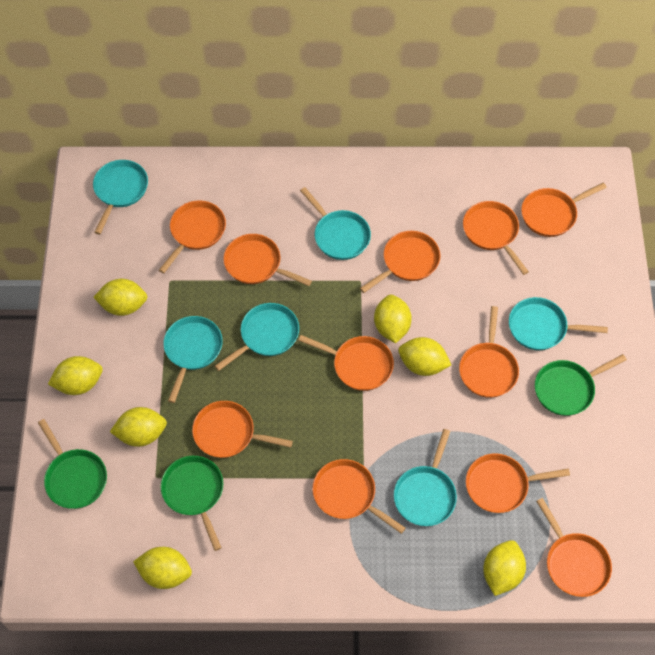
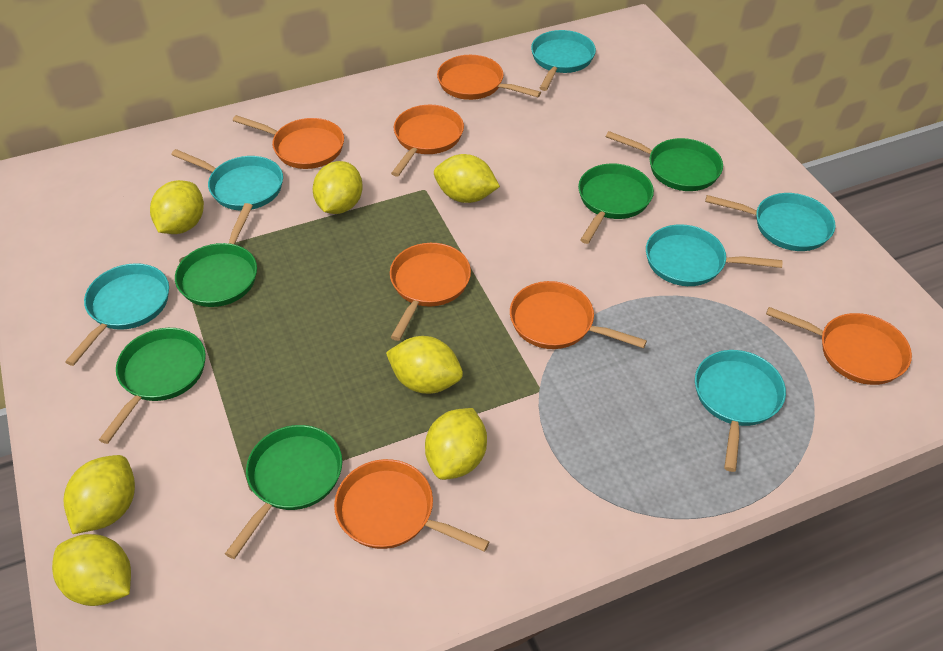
green pan: [38,419,107,509] [161,456,223,551] [535,354,627,416] = 3 -> [99,328,206,444] [175,203,257,307] [225,425,342,559] [578,164,654,244] [606,131,723,191] = 5
orange pan: [159,200,226,273] [192,401,293,458] [223,234,312,286] [298,335,394,391] [312,459,406,534] [360,231,440,293] [459,306,519,398] [463,201,529,275] [466,453,570,513] [521,183,607,237] [536,498,612,597] = 11 -> [233,115,344,169] [334,459,490,552] [390,243,471,341] [391,105,464,177] [437,55,541,100] [510,281,647,349] [766,307,912,385] = 7

